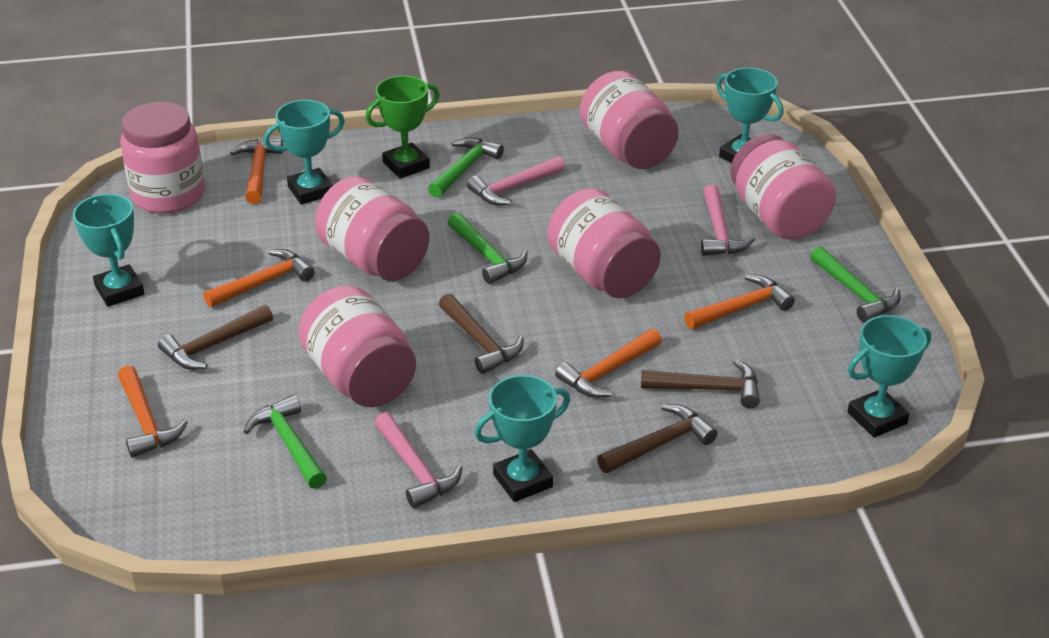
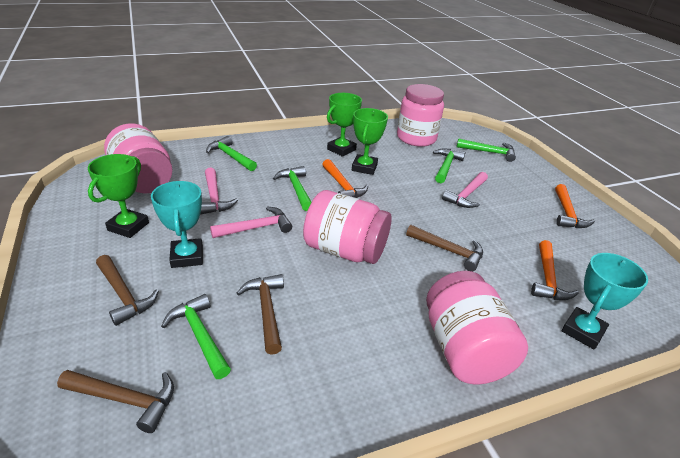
green hammer: [244,395,327,489] [428,138,504,198] [448,213,528,284] [810,246,901,323] = 4 -> [161,294,231,379] [206,136,257,171] [273,166,311,211] [433,149,465,183] [457,138,516,162] = 5
green trophy: [365,76,440,179] = 1 -> [88,154,149,238] [327,93,362,157] [352,108,388,175] = 3
orange hammer: [118,365,188,458] [203,249,315,307] [230,138,283,204] [555,328,662,398] [684,275,795,329] = 5 -> [322,159,368,198] [531,240,579,300] [555,184,595,228] = 3
pink jar: [120,102,205,214] [298,285,416,407] [315,176,429,281] [548,188,661,298] [580,71,679,169] [730,134,836,240] = 6 -> [104,123,172,193] [303,190,392,264] [397,84,444,147] [426,271,528,384] = 4
turquoise trophy: [73,194,145,307] [264,100,345,205] [474,375,570,502] [716,68,784,163] [848,315,931,438] = 5 -> [151,181,203,268] [562,253,648,350] = 2

